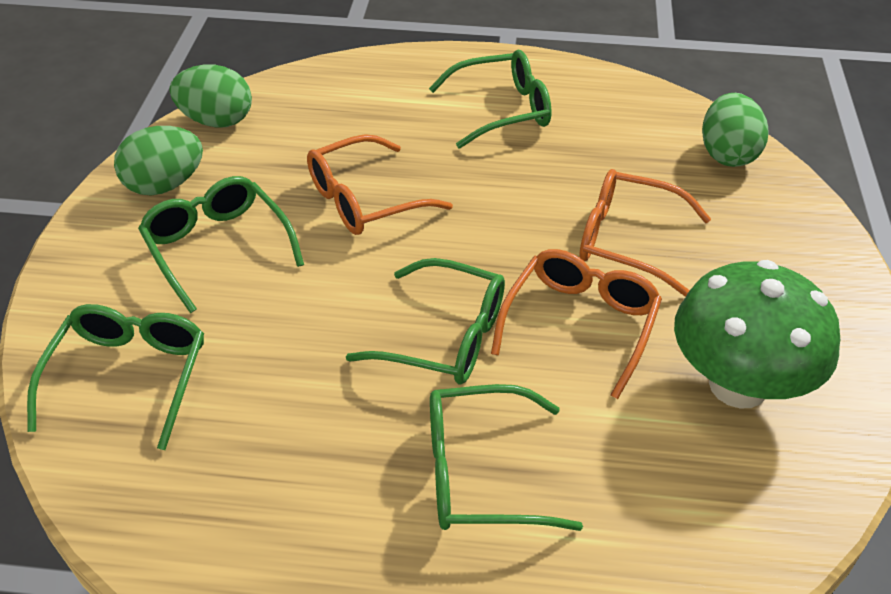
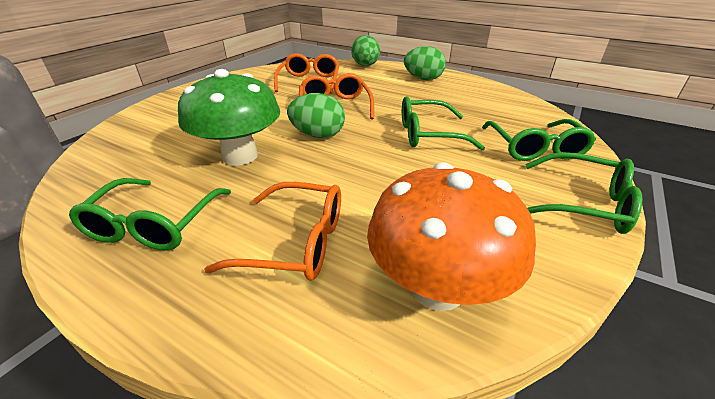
green glasses: [27,304,204,450] [138,176,304,313] [346,258,505,384] [429,50,552,149] [430,384,583,531] = 5 -> [69,178,231,250] [402,96,485,150] [482,119,596,161] [525,152,643,234] = 4
orange mushroom: none = 0 -> [367,162,536,311] = 1

